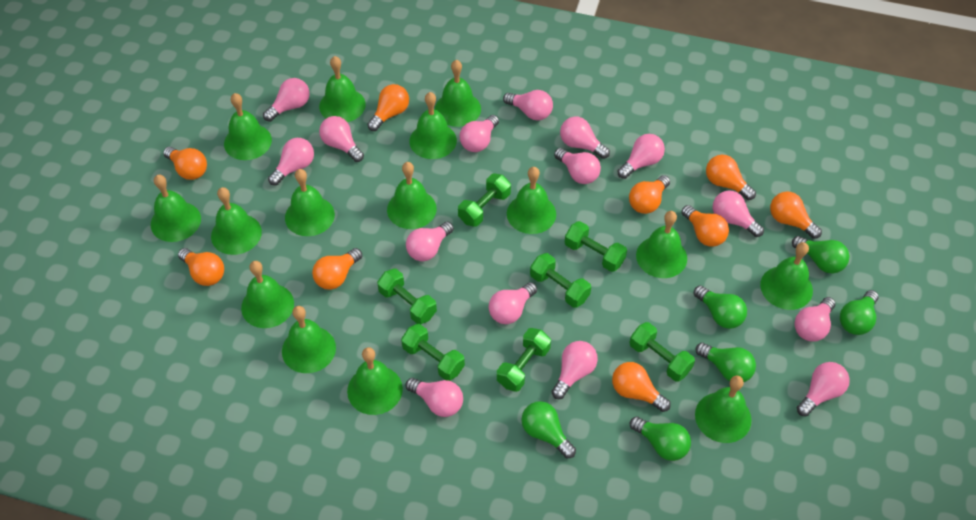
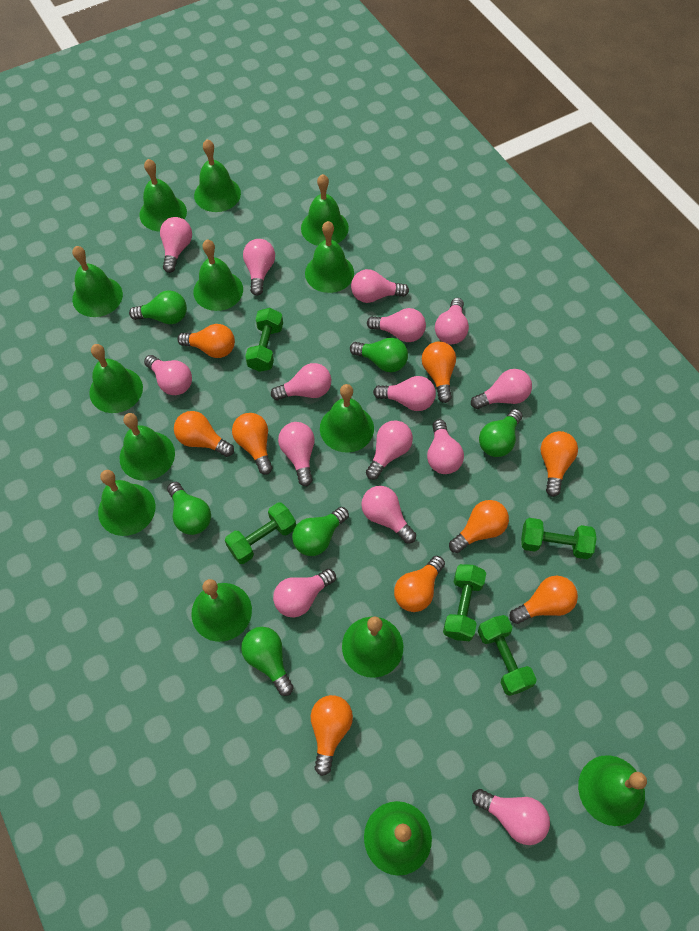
green bell: [151,175,201,242] [211,187,262,255] [224,93,272,160] [241,261,294,328] [282,306,336,373] [285,169,335,236] [319,56,366,122] [347,347,403,415] [387,162,437,229] [409,92,457,159] [435,60,481,127] [507,167,556,234] [636,211,687,278] [695,376,752,443] [760,242,813,310] = 15 -> [72,246,123,317] [89,344,143,413] [98,470,155,536] [119,413,175,481] [139,159,187,231] [191,579,252,642] [193,240,243,311] [194,139,241,212] [301,174,349,246] [305,221,354,293] [320,384,374,453] [342,616,403,678] [364,801,432,876] [578,755,647,826] = 14
green dumbbell: [377,269,437,324] [401,324,465,381] [458,174,511,227] [497,328,551,392] [530,253,591,308] [565,221,627,272] [629,322,695,381] = 7 -> [225,502,296,564] [245,308,283,372] [443,564,486,641] [478,615,537,696] [521,518,597,559] = 5

